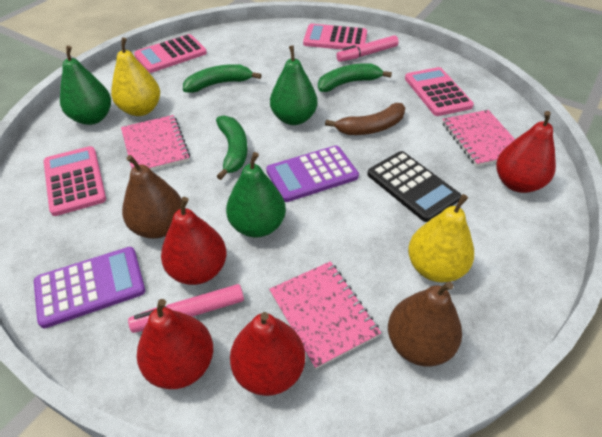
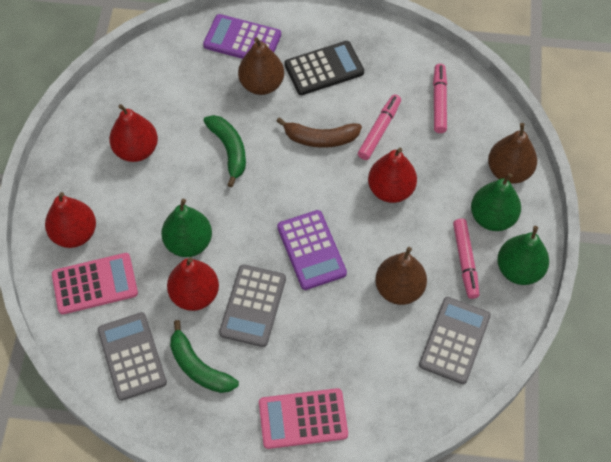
brown pear: [122,155,182,239] [388,282,462,366] = 2 -> [238,37,284,95] [375,247,427,305] [488,123,537,184] = 3
green banana: [183,64,261,93] [216,115,248,180] [318,63,392,92] = 3 -> [170,320,239,393] [203,115,246,187] = 2
grey calculator: none = 0 -> [98,312,167,401] [219,265,286,347] [419,297,491,384] = 3
pink calculator: [44,146,106,216] [134,34,207,73] [303,24,367,49] [405,67,474,116] = 4 -> [52,253,138,314] [259,388,348,449] = 2
pink marker: [128,284,244,333] [336,35,399,62] = 2 -> [358,94,401,160] [433,64,447,133] [453,219,479,299] = 3
pink notebook: [121,115,190,171] [269,261,381,370] [442,110,515,167] = 3 -> none = 0
yellow pear: [111,38,160,116] [408,194,474,282] = 2 -> none = 0

